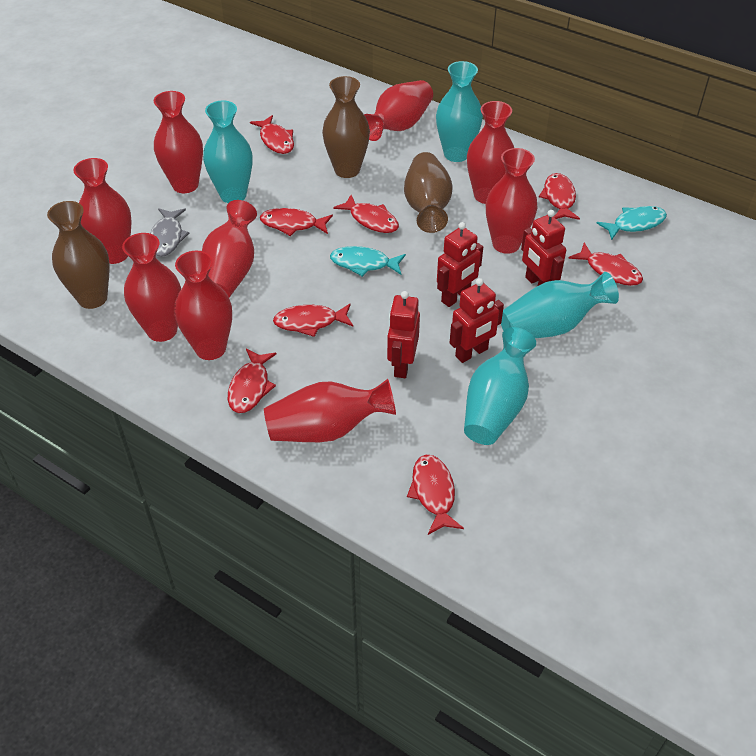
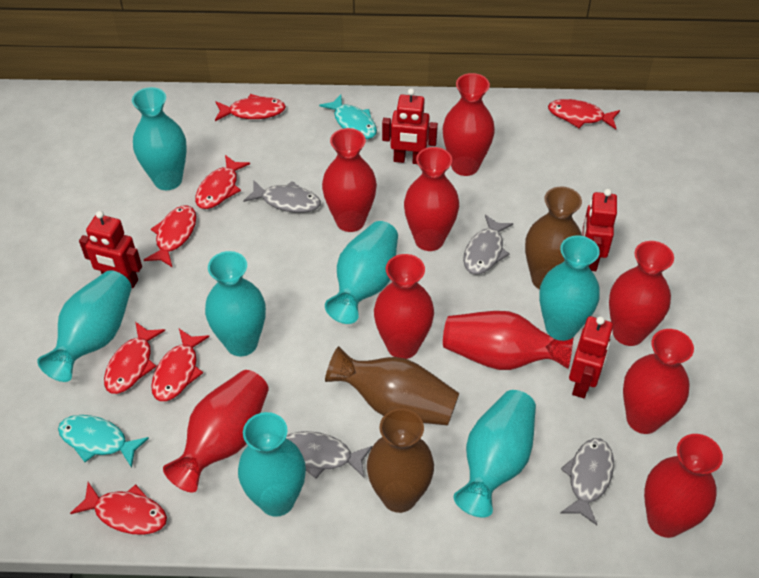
grey fish: [150,208,189,257] = 1 -> [243,181,321,213] [286,431,373,478] [463,215,513,275] [561,438,614,525] = 4
red fish: [228,349,276,413] [250,115,294,154] [260,208,333,236] [273,304,354,337] [333,195,399,233] [407,455,464,535] [539,173,580,220] [568,243,643,286] = 8 -> [70,482,167,535] [104,322,165,394] [144,206,196,268] [151,329,210,401] [195,155,250,209] [215,94,286,121] [548,99,620,129] = 7
turquoise vase: [203,101,253,203] [436,61,483,162] [464,327,536,445] [501,272,619,338] = 4 -> [37,270,132,382] [132,87,187,190] [205,251,266,356] [238,412,306,517] [325,221,398,324] [454,390,536,517] [539,235,600,336] = 7

